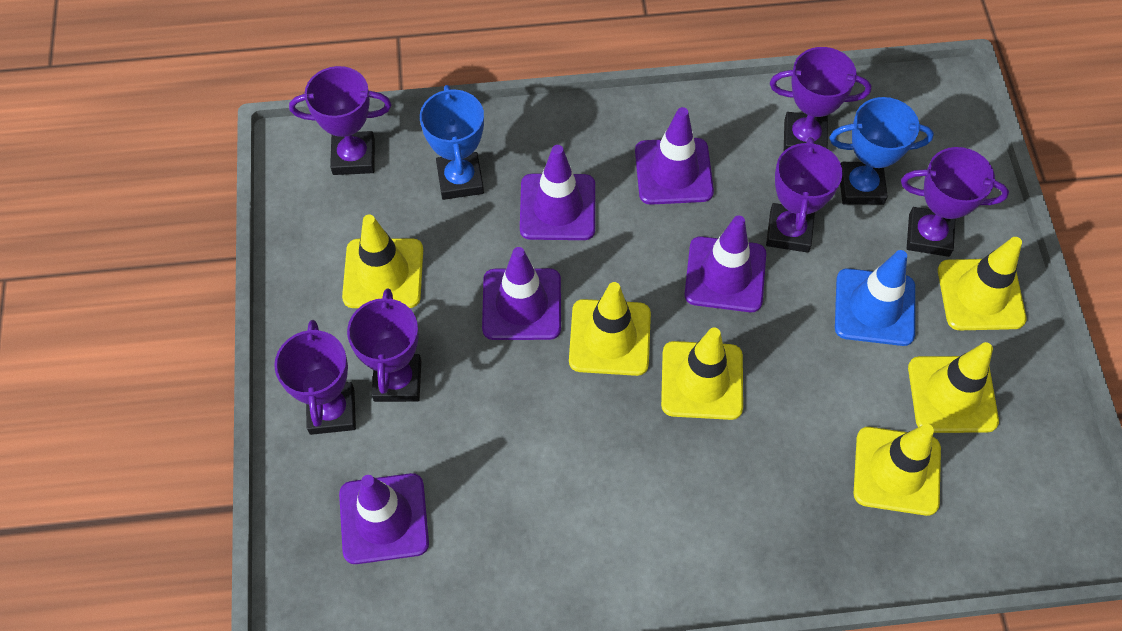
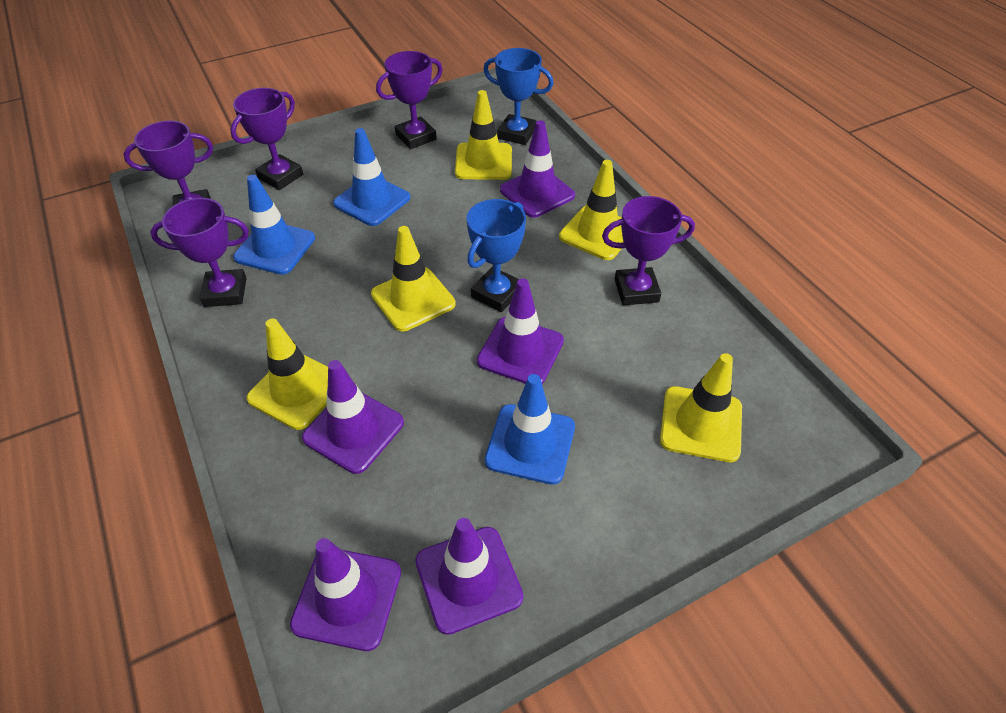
blue traffic cone: [835,250,915,346] = 1 -> [233,175,315,275] [333,128,410,226] [485,374,575,485] = 3
purple trophy: [274,320,356,435] [289,66,391,175] [347,289,421,402] [766,137,842,253] [770,47,871,151] [901,147,1009,257] = 6 -> [123,121,213,206] [150,198,249,307] [230,88,303,190] [376,51,443,149] [602,196,695,305] = 5
yellow traffic cone: [342,215,423,308] [569,282,651,376] [661,328,743,420] [854,424,941,516] [908,342,999,433] [938,237,1026,330] = 6 -> [246,319,328,430] [371,226,456,332] [455,90,512,180] [559,160,623,260] [660,353,742,462] = 5

